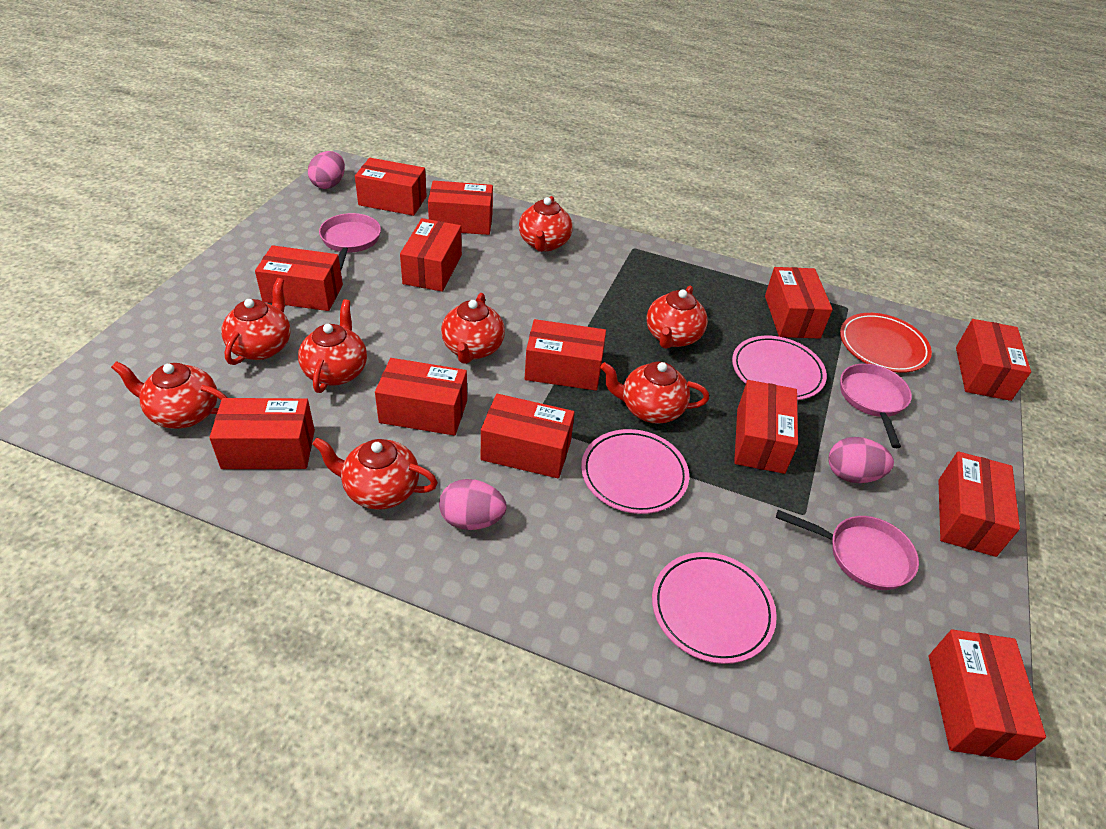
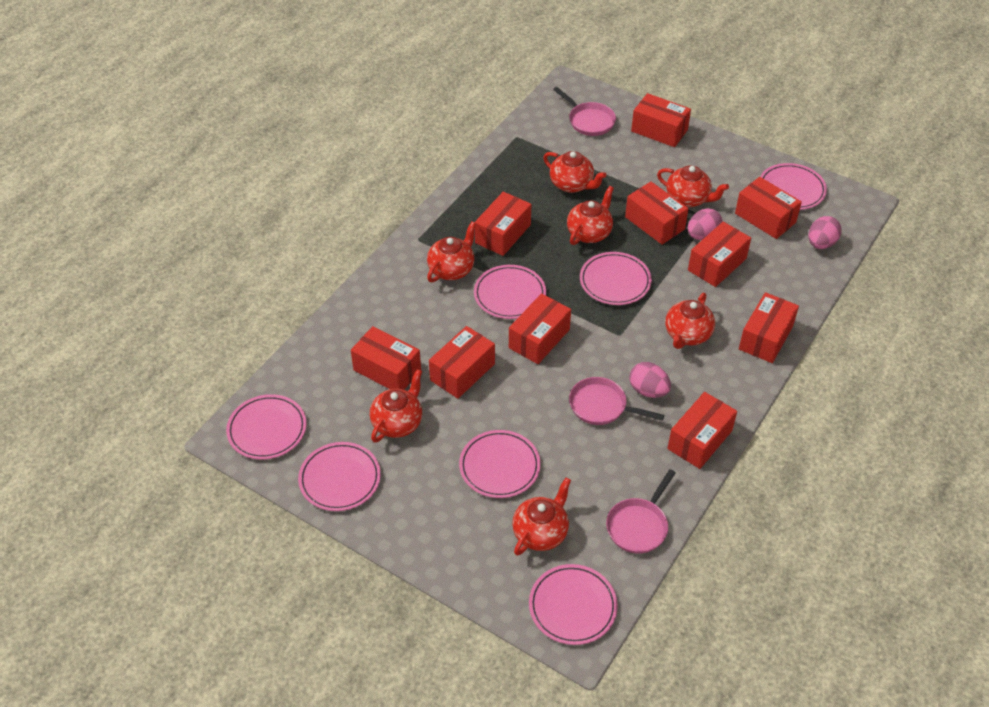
pink plate: [581,429,689,514] [652,552,777,664] [732,336,827,400] = 3 -> [226,394,307,460] [298,442,381,511] [459,430,541,498] [474,265,546,319] [529,564,618,645] [580,252,652,305] [760,163,827,210] = 7
red box: [209,398,315,469] [255,245,343,311] [355,158,427,216] [375,358,467,436] [400,218,462,292] [428,181,493,235] [481,394,575,478] [525,319,606,391] [734,380,798,474] [765,267,833,339] [929,629,1046,761] [938,451,1020,557] [956,319,1031,401] = 13 -> [351,326,421,390] [429,326,495,399] [475,192,531,256] [509,293,571,364] [625,181,689,245] [631,93,691,147] [667,392,737,469] [688,222,751,287] [735,177,802,239] [739,292,799,363] = 10
red plate: [840,313,932,373] = 1 -> none = 0
red teapot: [111,361,228,429] [221,278,290,365] [298,299,367,393] [312,437,438,510] [441,293,505,364] [519,196,573,252] [600,362,709,424] [647,286,708,349] = 8 -> [370,369,422,443] [427,221,476,282] [512,477,571,555] [543,151,606,193] [567,186,614,245] [657,165,729,207] [665,293,715,349] = 7

